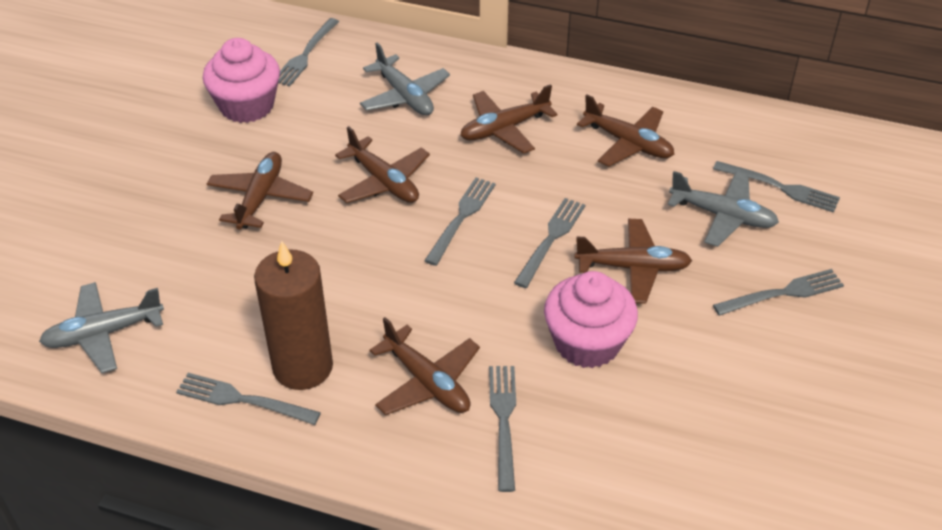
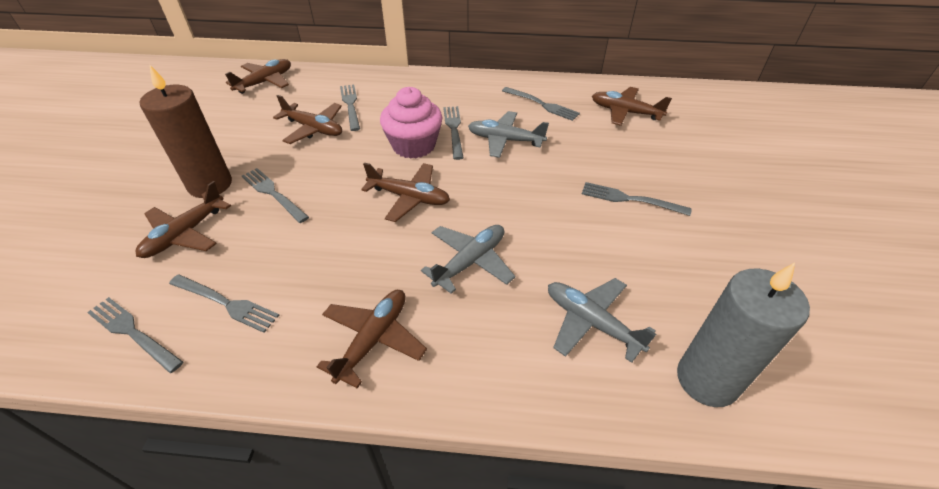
grey candle: none = 0 -> [677,262,810,407] = 1
pink cupcake: [203,38,280,123] [544,271,638,368] = 2 -> [380,87,443,159] = 1

